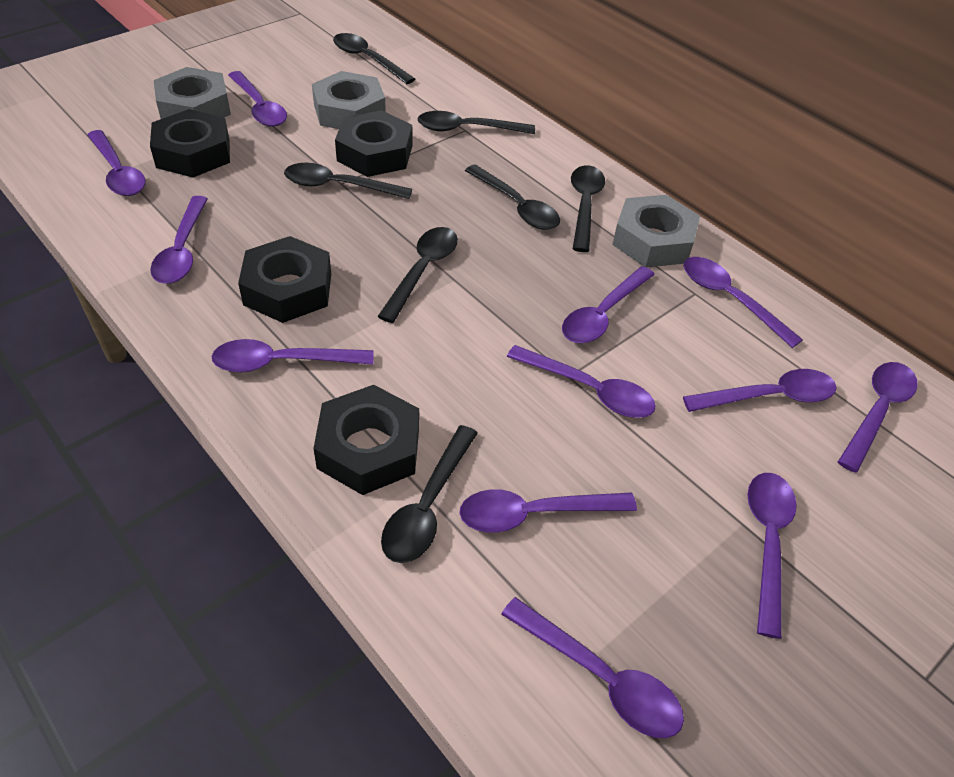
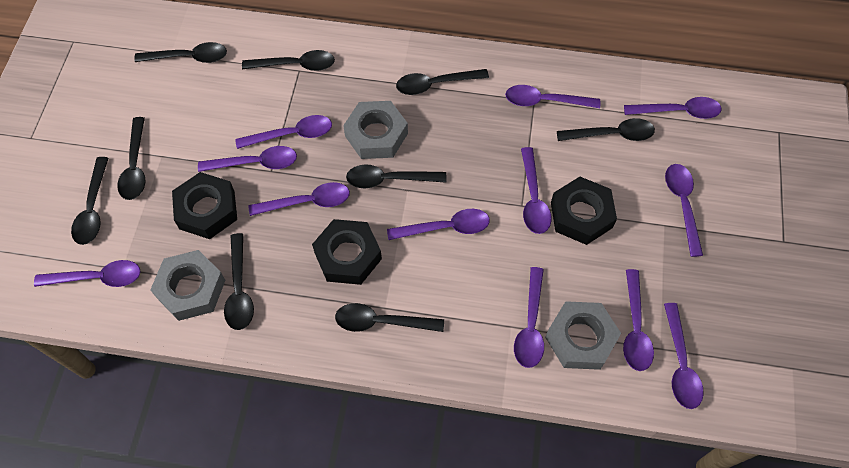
black nut: [150,109,230,178] [238,236,331,323] [313,385,419,495] [335,110,412,177] = 4 -> [172,172,237,239] [312,219,382,285] [551,177,617,245] = 3
black spoon: [284,163,412,199] [333,33,415,84] [377,227,458,323] [381,425,478,563] [418,111,535,134] [465,164,560,230] [571,165,605,252] = 7 -> [71,157,108,245] [117,117,145,200] [134,42,227,63] [224,233,254,330] [242,50,335,71] [335,303,444,332] [346,164,447,188] [396,69,489,95] [557,118,655,141] = 9

